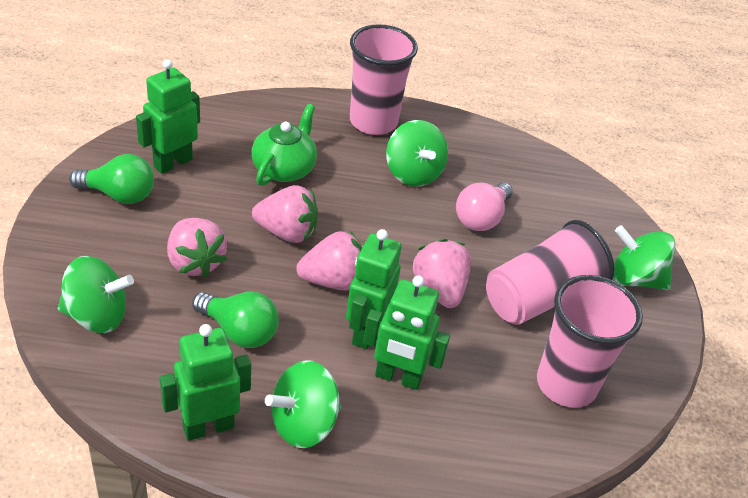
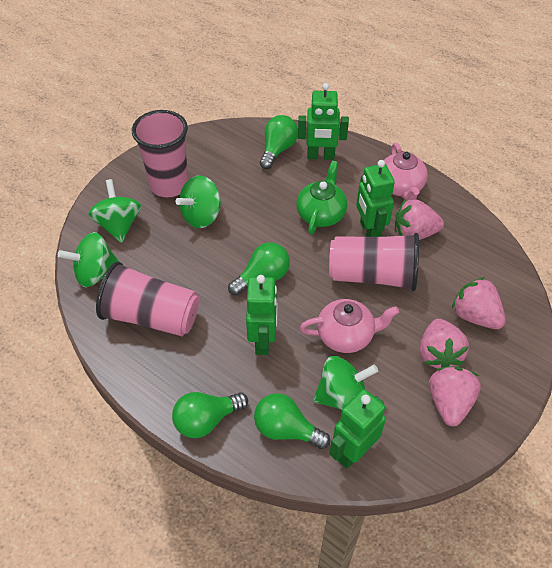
green light bulb: [69,154,154,204] [192,291,279,348] = 2 -> [172,392,248,438] [228,242,290,296] [254,393,330,449] [260,115,298,169] = 4
pink light bulb: [456,182,513,231] = 1 -> none = 0
pink teapot: none = 0 -> [300,299,399,353] [384,143,428,201] = 2

